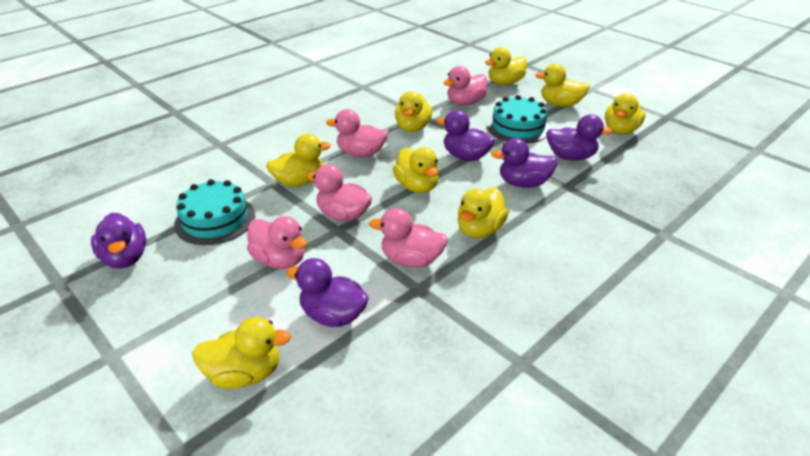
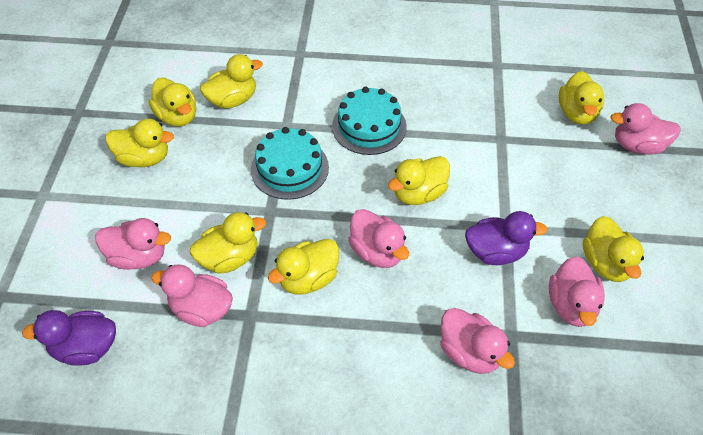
pink duck: [247,216,307,269] [307,164,372,222] [326,109,388,157] [369,208,448,268] [444,66,487,106] = 5 -> [95,218,171,270] [151,264,233,327] [348,209,409,268] [440,308,515,374] [549,256,605,327] [610,103,681,155] = 6
purple duck: [91,213,146,269] [286,258,369,327] [437,110,495,161] [491,138,558,188] [546,114,613,161] = 5 -> [22,310,116,366] [465,211,547,265] = 2

